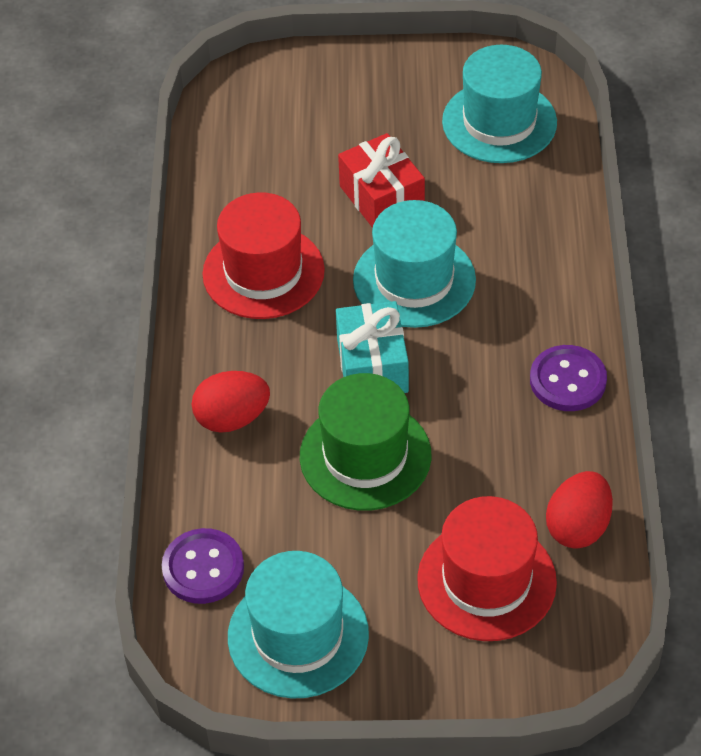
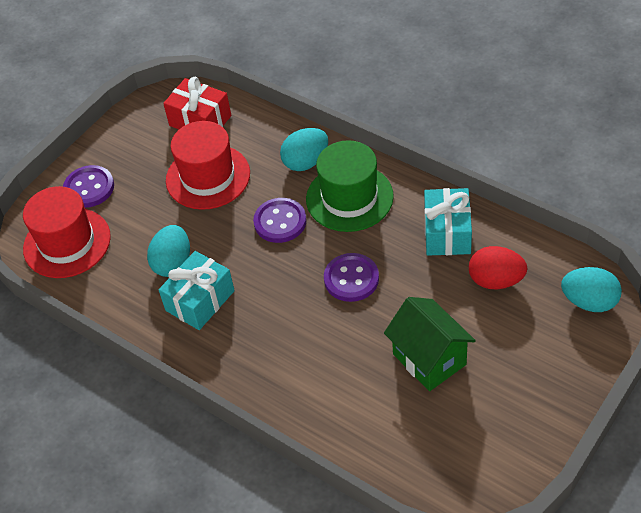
green house: none = 0 -> [384,297,476,391] = 1
purple button: [162,528,244,604] [530,345,607,411] = 2 -> [63,165,114,208] [253,198,306,243] [324,253,379,302] = 3
red egg: [191,371,270,433] [546,471,613,549] = 2 -> [469,246,527,289] = 1
turquoise egg: none = 0 -> [147,225,190,277] [280,128,328,171] [561,267,622,312] = 3
turquoise gift: [336,301,409,393] = 1 -> [159,251,235,330] [424,188,472,256] = 2
turquoise hat: [228,551,369,698] [353,200,476,328] [442,45,557,163] = 3 -> none = 0

